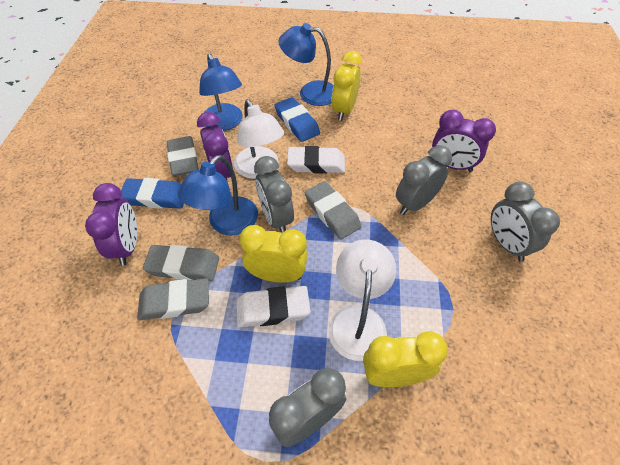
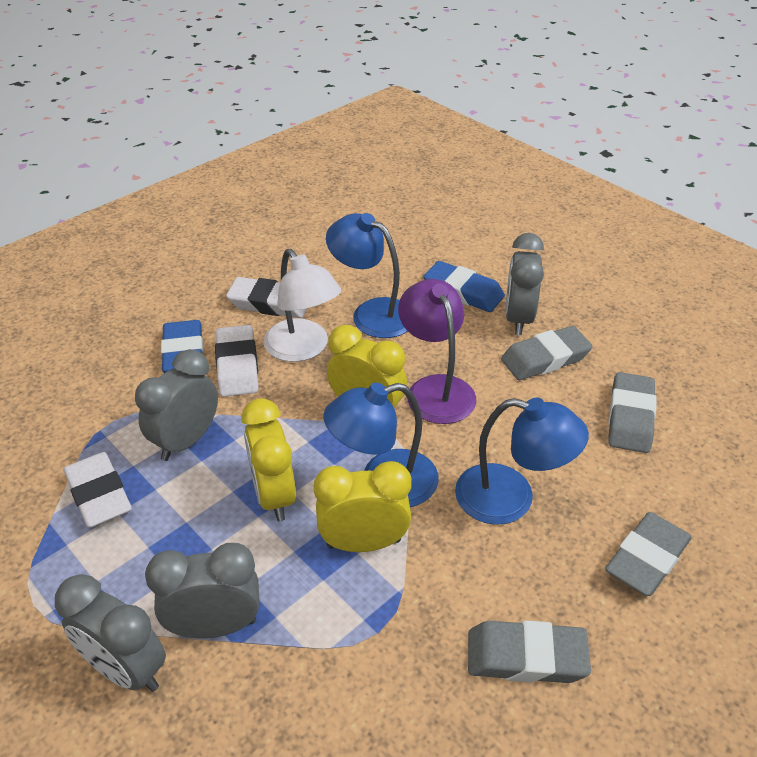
purple clock: [85,183,137,266] [197,112,234,182] [432,110,496,172] = 3 -> none = 0
purple lamp: none = 0 -> [398,279,476,424] = 1
white eraser: [236,286,310,327] [287,146,345,174] = 2 -> [64,452,132,528] [215,325,259,397] [226,277,307,318] = 3
white lamp: [234,99,284,179] [328,239,396,361] = 2 -> [264,249,341,362] = 1

